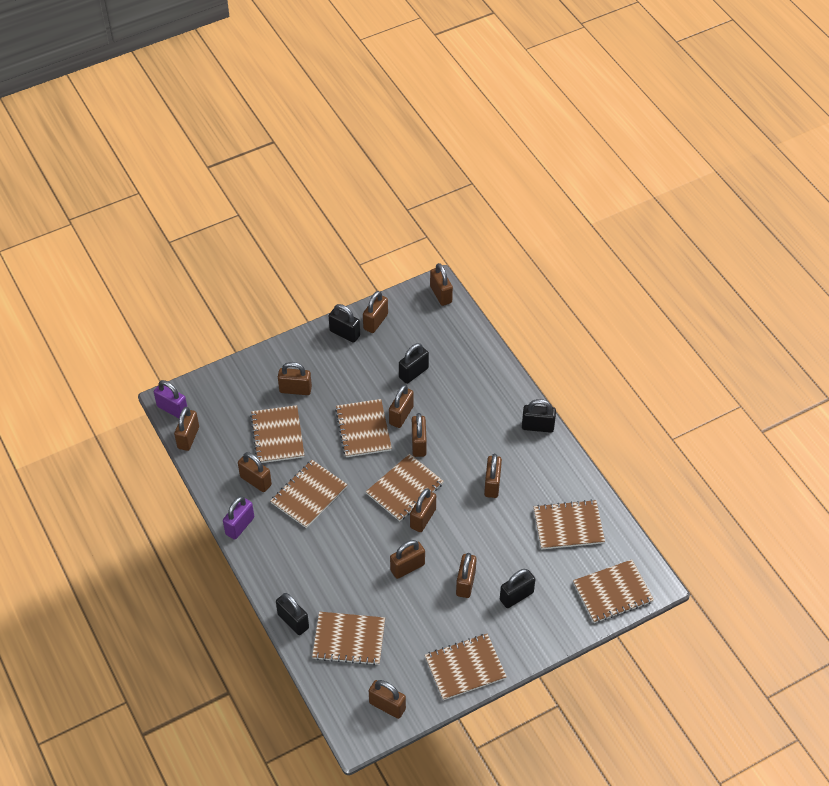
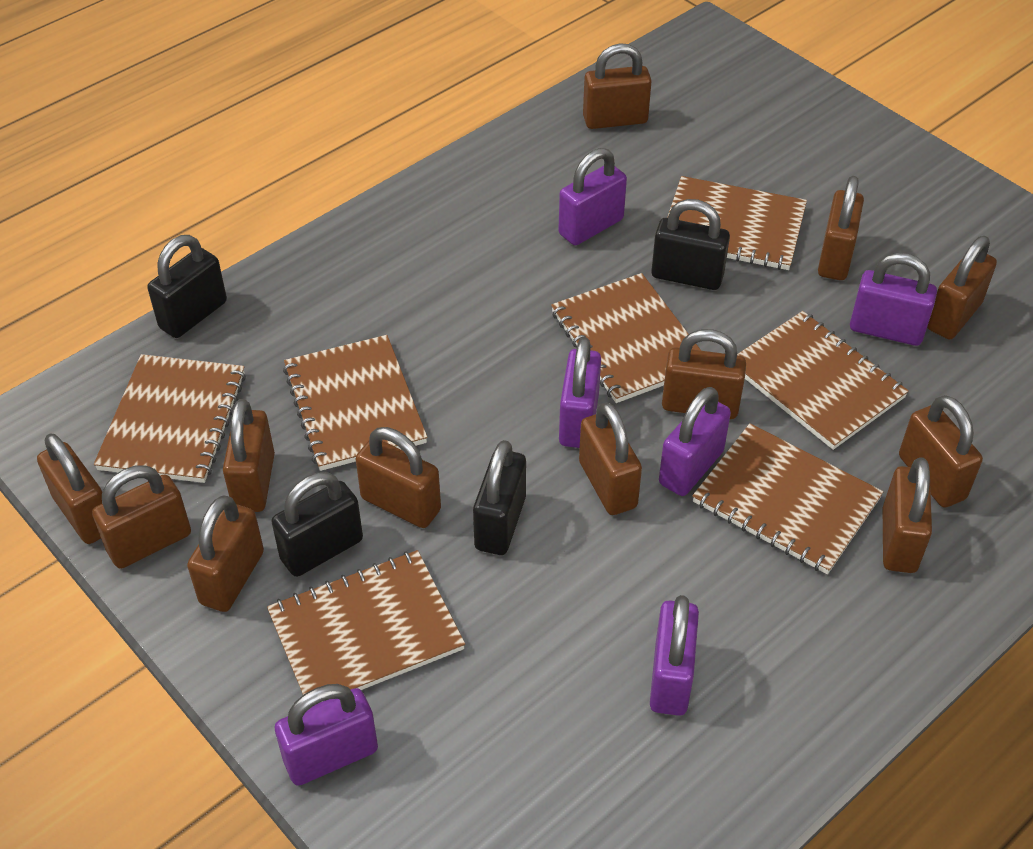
black padlock: [276,593,309,635] [329,304,360,343] [399,343,429,384] [500,569,535,608] [522,399,556,433] = 5 -> [147,235,227,338] [271,472,363,577] [473,440,526,555] [651,199,730,290] = 4
brown notebook: [250,405,304,463] [270,460,348,528] [312,612,385,665] [335,399,392,457] [366,454,444,521] [425,634,507,700] [534,500,605,549] [573,560,654,623] = 8 -> [94,354,246,483] [267,550,465,702] [283,335,428,471] [551,273,701,403] [667,176,807,270] [692,423,883,574] [737,311,909,450] = 7
purple padlock: [154,380,187,418] [223,496,254,540] = 2 -> [275,684,378,786] [558,148,627,245] [559,337,601,448] [650,595,699,716] [659,387,731,496] [850,253,937,346] = 6

